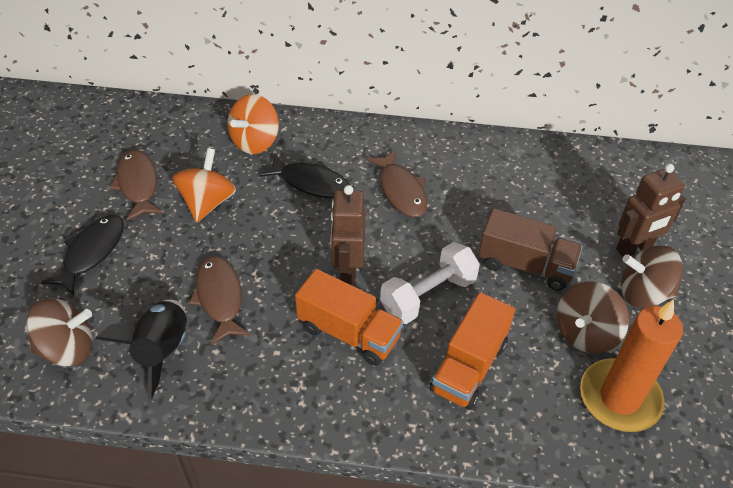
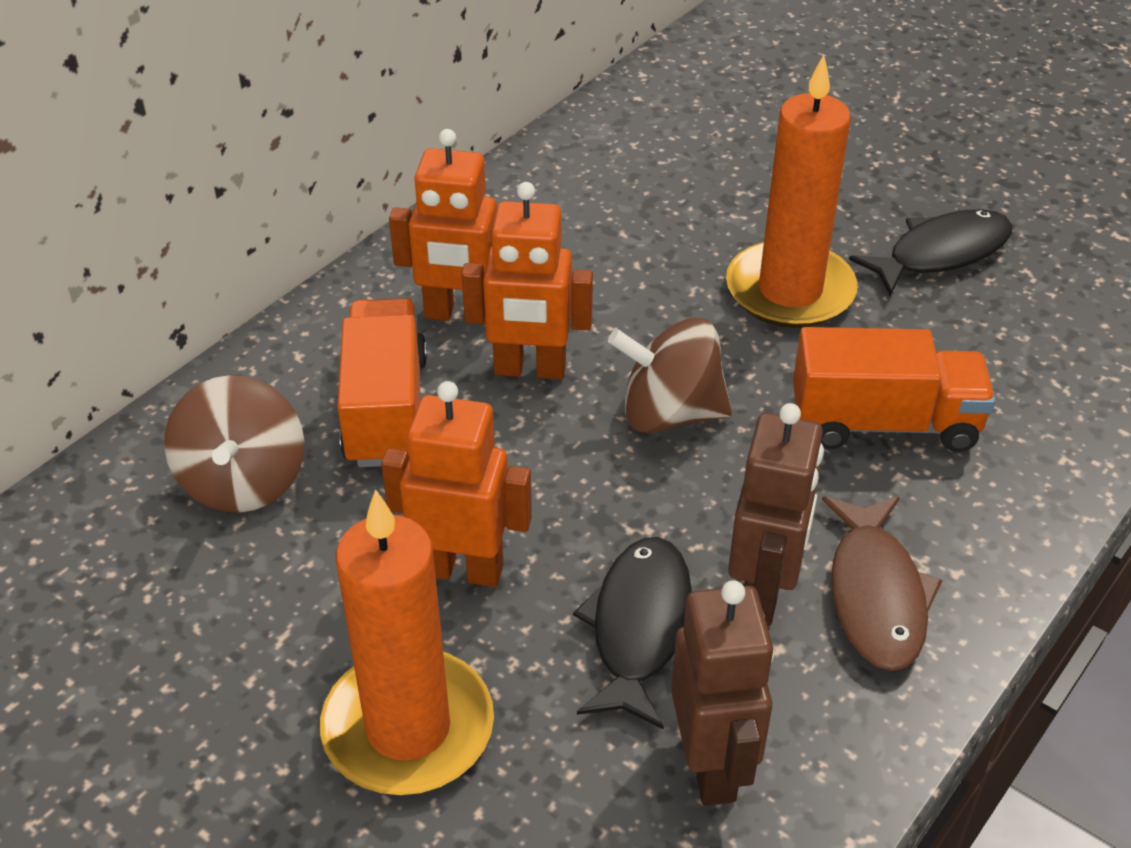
black rocket: [96,300,187,400] = 1 -> none = 0
brown fish: [110,150,163,221] [189,256,251,345] [366,150,427,217] = 3 -> [822,496,942,671] = 1
brown spinning top: [26,299,93,366] [557,281,629,354] [621,246,683,308] = 3 -> [164,375,304,513] [608,317,732,433] = 2
brown truck: [478,208,583,291] = 1 -> none = 0
orange candle: [580,299,683,432] = 1 -> [320,490,494,795] [726,55,858,328] = 2
orange robot: none = 0 -> [381,381,532,587] [389,129,497,325] [462,182,593,379] = 3
orange spinning top: [172,148,236,222] [228,94,279,154] = 2 -> none = 0
white dumbbell: [380,242,480,324] = 1 -> none = 0

